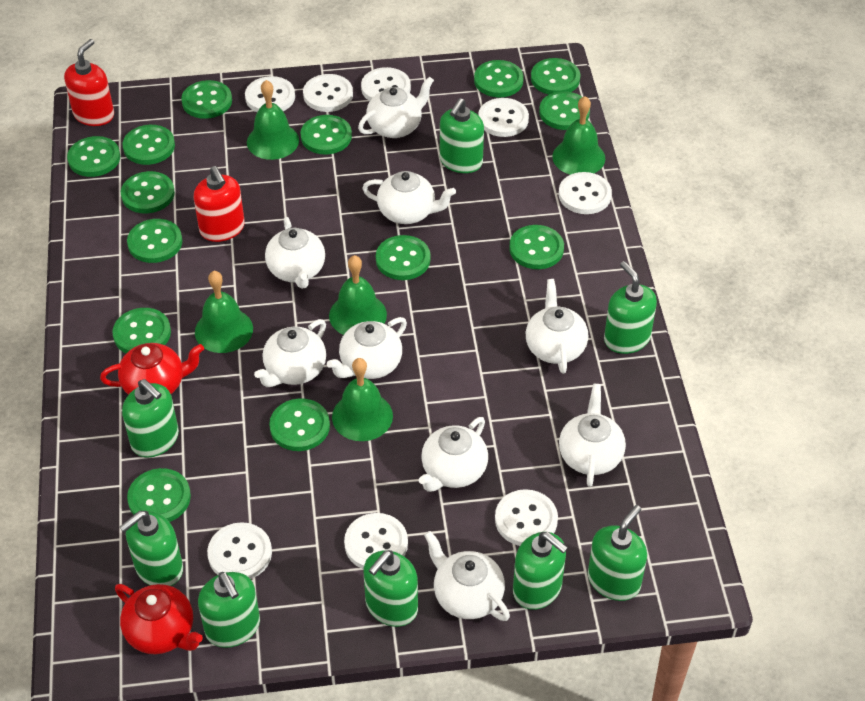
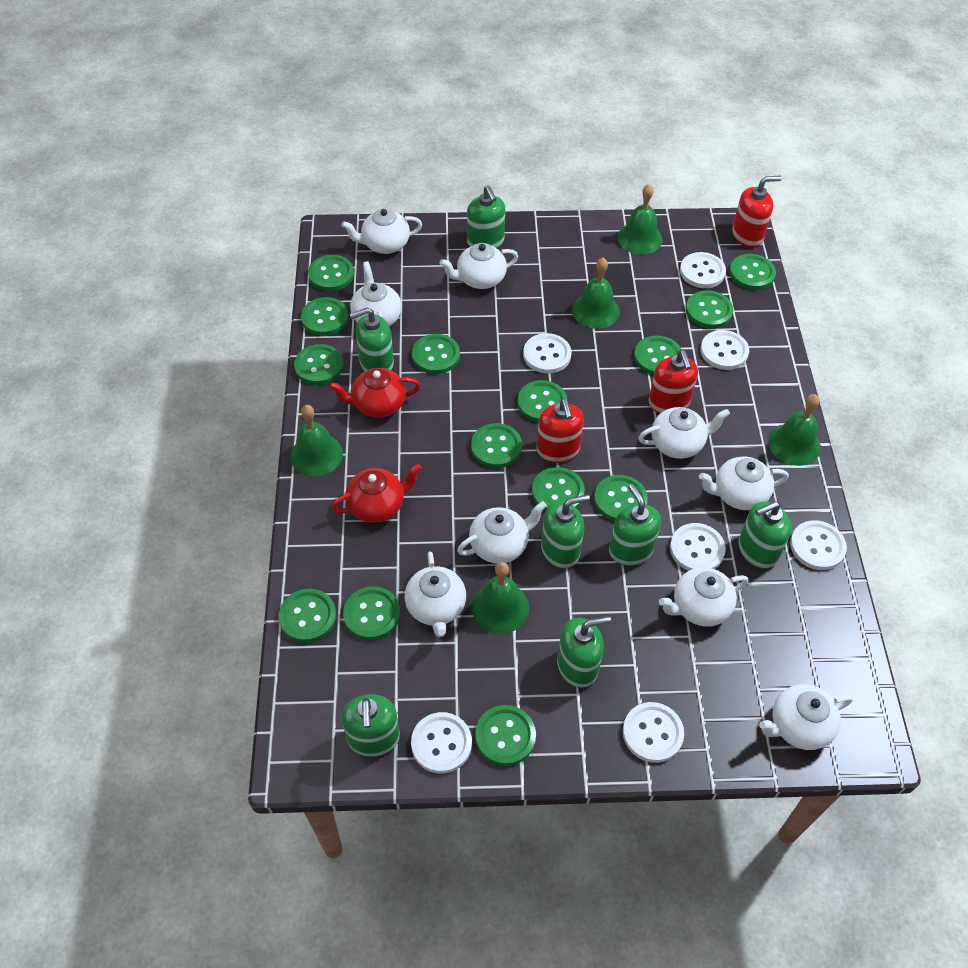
green soap dispenser: [120,511,183,586] [122,379,179,458] [198,572,260,648] [364,550,418,627] [440,98,484,173] [513,532,568,610] [588,505,647,601] [604,261,657,354] = 8 -> [342,694,400,757] [350,307,394,372] [467,185,505,248] [541,494,590,569] [557,616,611,688] [609,484,661,566] [738,501,791,569] = 7
red soap dispenser: [64,39,114,126] [194,166,245,242] = 2 -> [536,398,584,463] [648,350,698,413] [732,176,782,247] = 3
white button: [207,522,272,579] [245,76,295,112] [303,74,353,112] [344,513,408,569] [361,67,411,101] [478,98,529,137] [495,489,558,546] [559,172,612,214] = 8 -> [411,712,472,773] [523,333,571,374] [623,702,684,763] [670,523,726,571] [680,252,726,288] [700,330,749,370] [790,520,847,570] = 7

